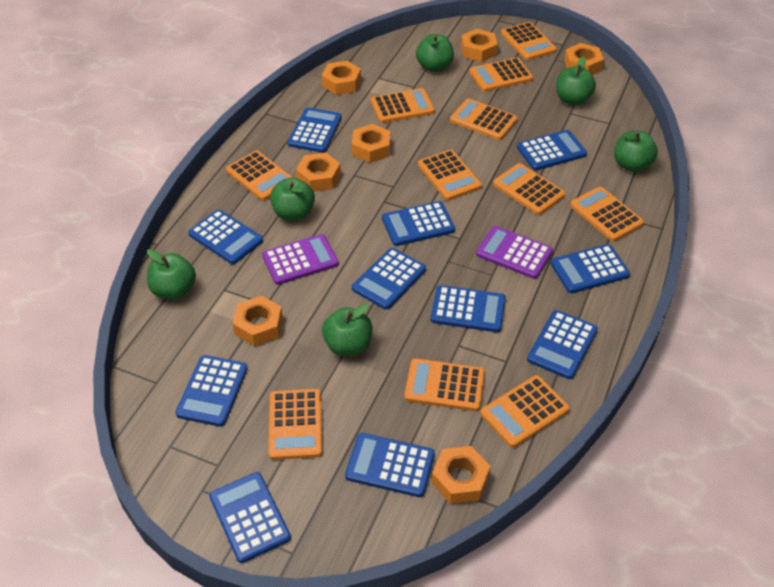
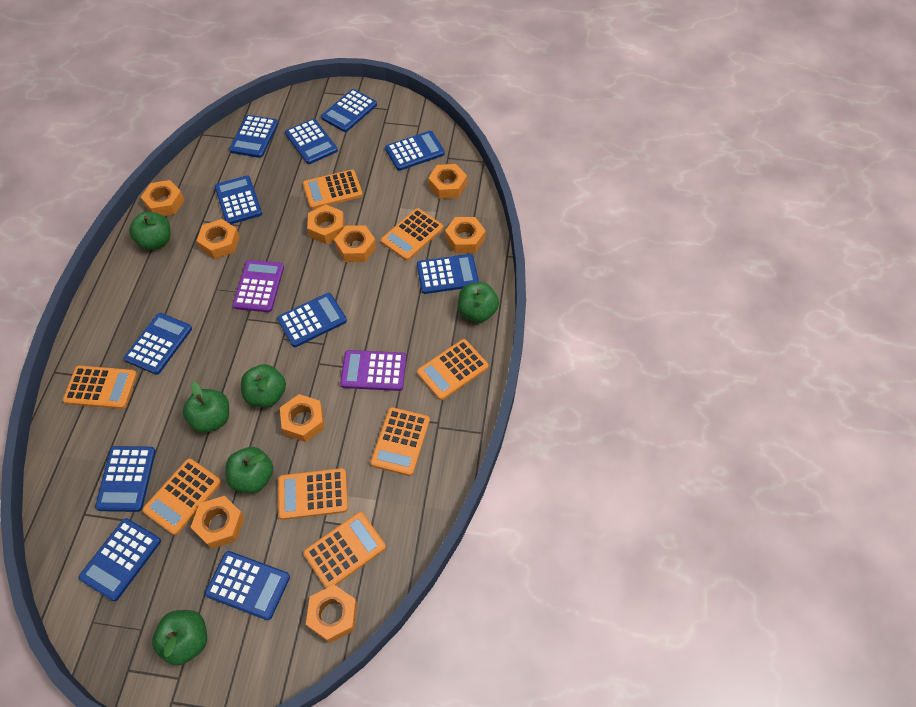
orange calculator: [226,150,292,201] [269,389,322,460] [371,88,435,123] [404,358,485,411] [418,150,482,200] [450,99,517,140] [469,57,533,92] [480,375,570,448] [493,163,565,215] [501,22,557,60] [570,186,644,241] = 11 -> [63,365,137,409] [142,458,222,535] [278,468,348,520] [303,170,363,209] [303,512,386,588] [371,407,430,476] [381,208,443,261] [417,339,489,400] = 8
orange nut: [232,295,283,346] [296,153,341,192] [322,61,361,95] [352,124,390,163] [432,446,490,504] [461,29,498,62] [564,43,604,75] = 7 -> [141,180,184,216] [191,496,245,549] [197,219,240,259] [280,394,325,442] [306,585,357,643] [307,205,345,244] [334,225,376,262] [428,164,467,199] [445,217,486,253] = 9

